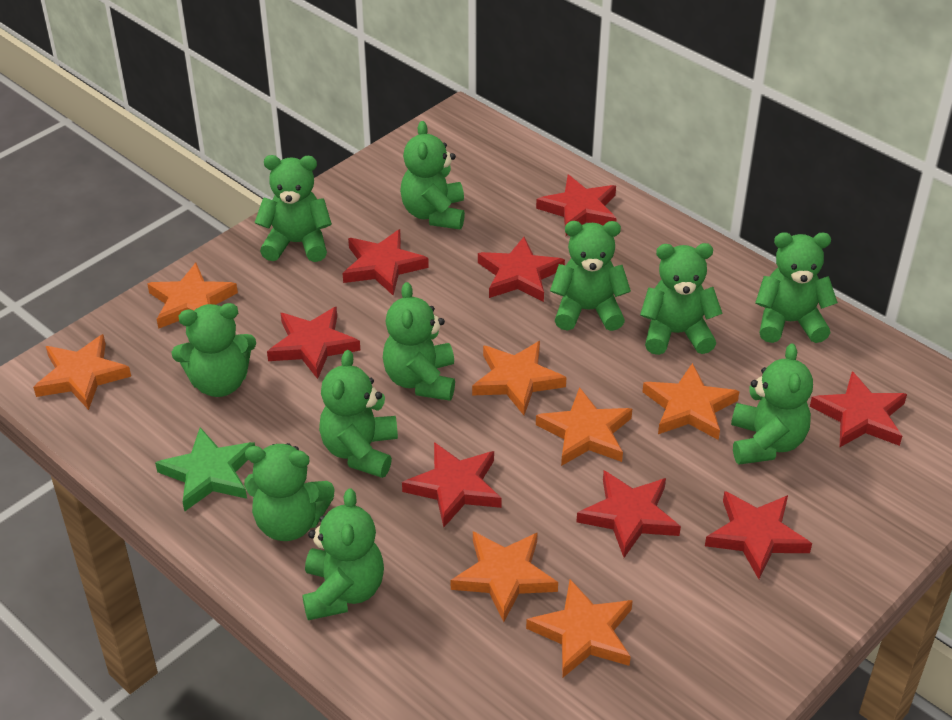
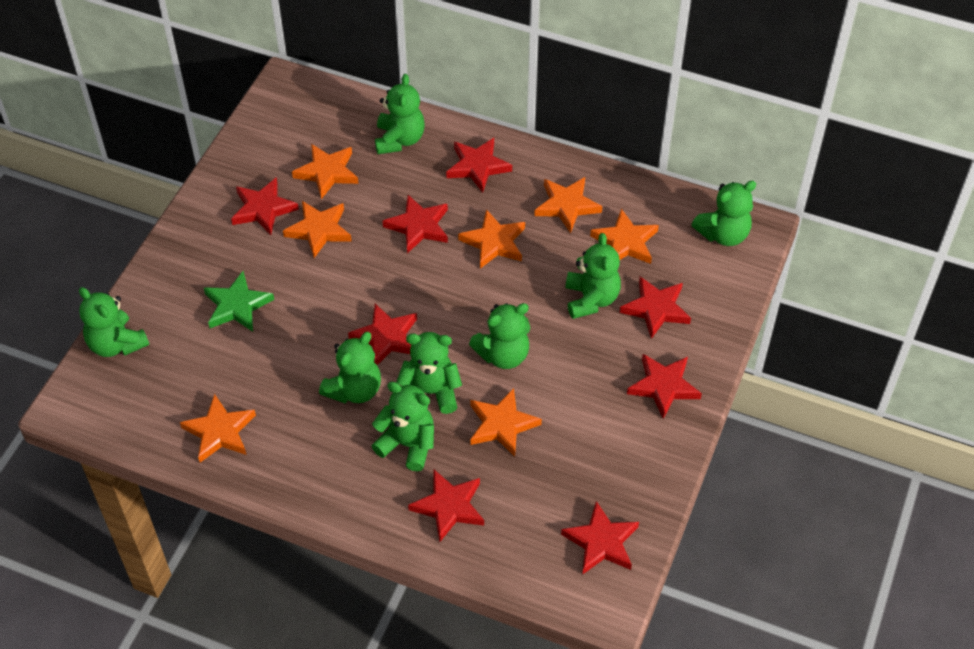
green teddy bear: [172,303,256,397] [244,443,335,541] [254,155,332,262] [302,488,384,620] [319,350,398,478] [383,282,455,401] [400,121,465,229] [550,221,631,331] [640,243,723,355] [731,344,813,465] [755,232,838,343] = 11 -> [79,287,149,357] [319,332,381,403] [372,382,434,472] [375,74,425,154] [396,332,462,414] [469,303,530,369] [565,233,621,319] [691,181,756,246] = 8

